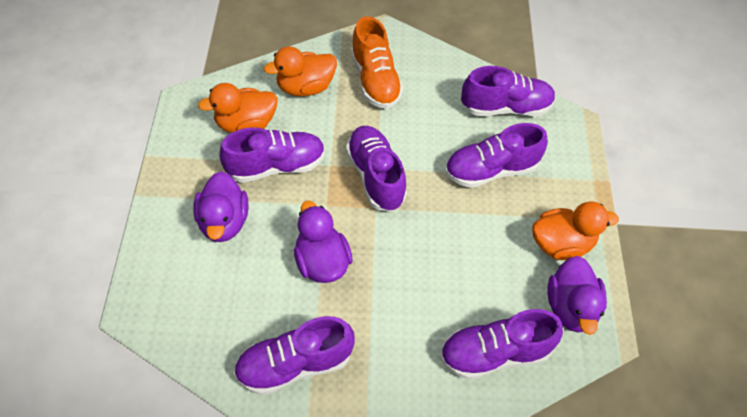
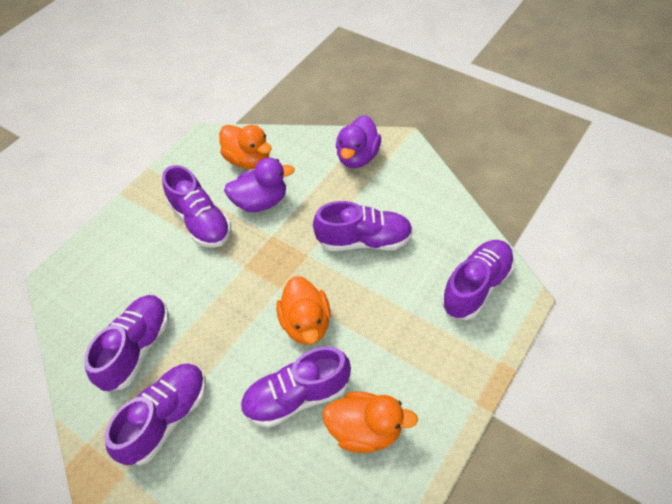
orange shoe: [351,17,403,109] = 1 -> none = 0
purple duck: [193,171,248,242] [294,201,353,283] [547,256,607,335] = 3 -> [224,158,295,212] [336,115,381,168] = 2

